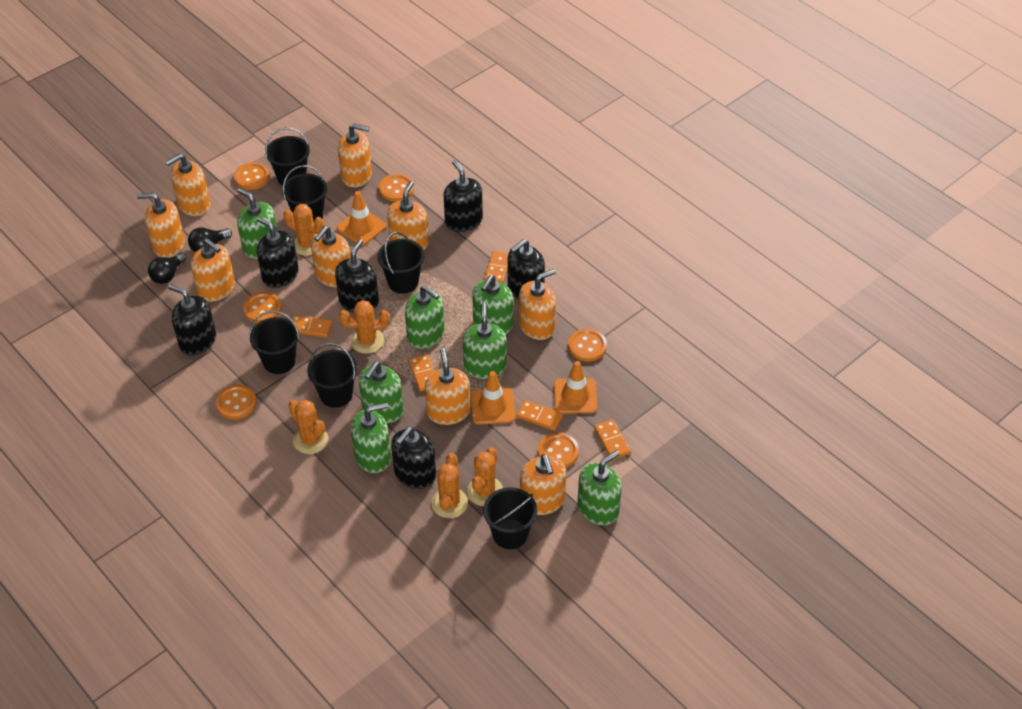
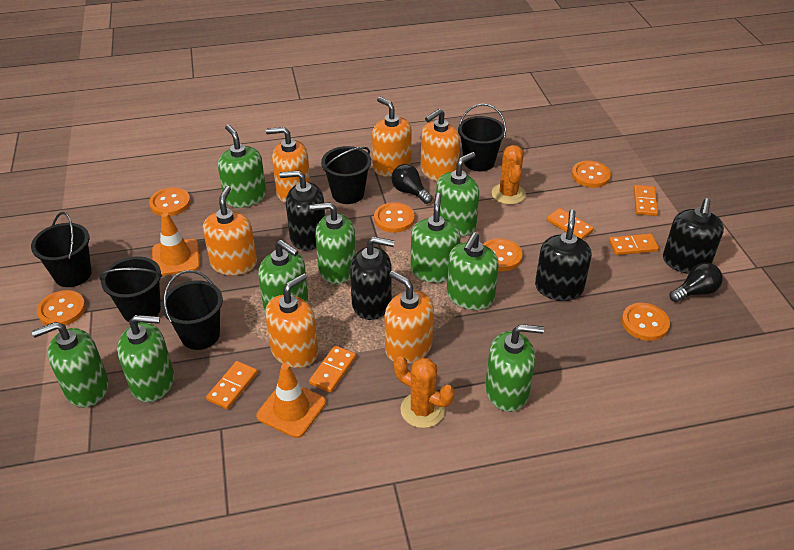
black bucket: [250,311,300,374] [265,127,310,186] [282,165,327,222] [307,343,358,408] [378,232,424,294] [483,487,537,549] = 6 -> [31,212,92,287] [99,257,162,323] [161,270,223,350] [321,146,371,204] [458,104,506,171] = 5
black soap dispenser: [168,284,216,356] [256,217,299,288] [335,239,379,313] [391,427,436,489] [444,160,483,232] [508,239,545,299] = 6 -> [280,170,325,251] [350,237,395,320] [535,209,592,301] [663,198,724,274] = 4
green soap dispenser: [237,188,277,259] [351,402,391,473] [359,362,404,423] [405,285,445,349] [463,303,507,379] [472,275,513,334] [577,450,622,525] = 7 -> [32,322,109,407] [117,315,174,402] [218,125,266,208] [258,240,308,312] [310,202,356,284] [411,193,461,283] [436,152,479,236] [447,232,499,310] [485,324,544,412] = 9
orange cactus: [283,204,324,256] [288,400,328,454] [339,300,390,354] [431,453,468,518] [467,447,503,506] = 5 -> [394,356,455,428] [492,145,526,205] = 2
orange soap dispenser: [137,193,185,258] [165,154,210,216] [191,239,235,302] [311,226,351,288] [338,123,372,188] [387,181,429,250] [425,348,470,425] [519,269,556,340] [520,454,567,515] = 9 -> [203,186,257,275] [265,273,318,368] [266,127,311,203] [372,97,412,177] [385,271,434,364] [421,109,460,181] = 6
orange traffic cone: [336,191,387,246] [471,371,515,425] [554,361,597,414] = 3 -> [152,212,200,276] [256,363,326,438] = 2

